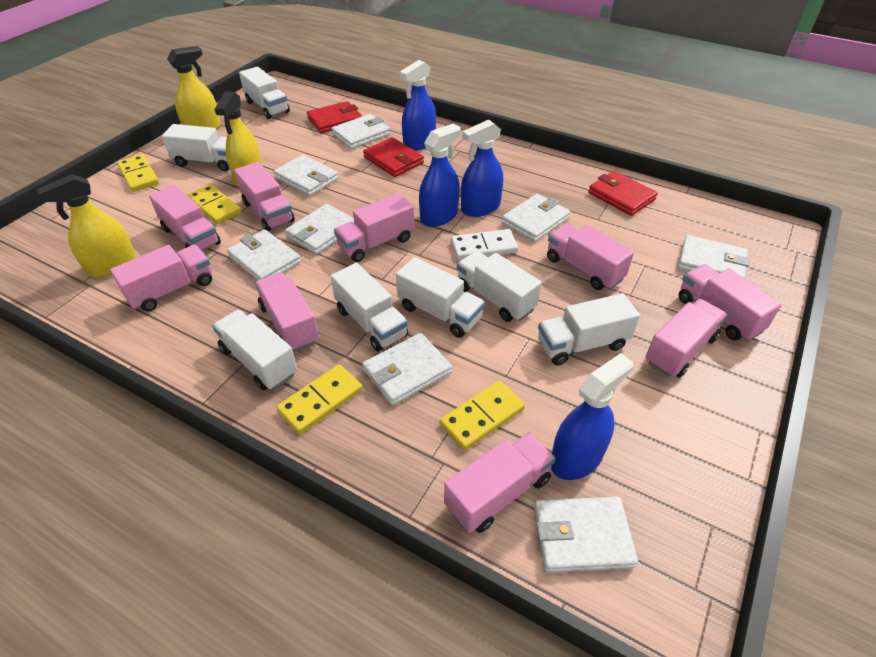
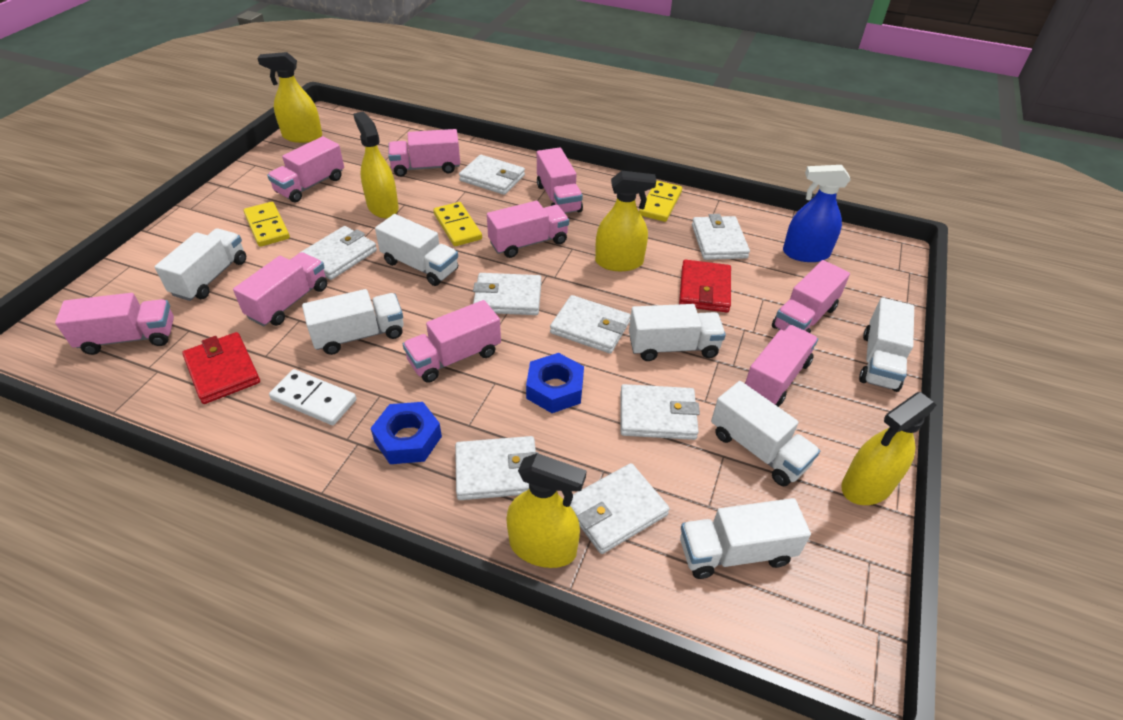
blue nut: none = 0 -> [371,402,442,464] [526,353,584,413] = 2
blue spray bottle: [400,60,436,151] [419,123,461,227] [461,120,503,217] [551,353,633,480] = 4 -> [783,165,851,262] = 1
red wallet: [307,101,362,133] [363,137,424,177] [588,171,658,216] = 3 -> [182,332,260,404] [679,260,731,312] = 2
yellow domino: [117,154,159,192] [187,184,242,224] [276,364,363,434] [439,380,525,450] = 4 -> [244,202,290,247] [433,202,482,246] [639,181,682,222] = 3
yellow spray bottle: [36,174,136,277] [167,46,221,129] [214,91,263,187] = 3 -> [257,52,322,143] [353,112,399,218] [506,453,587,568] [595,171,656,271] [841,392,936,505] = 5

